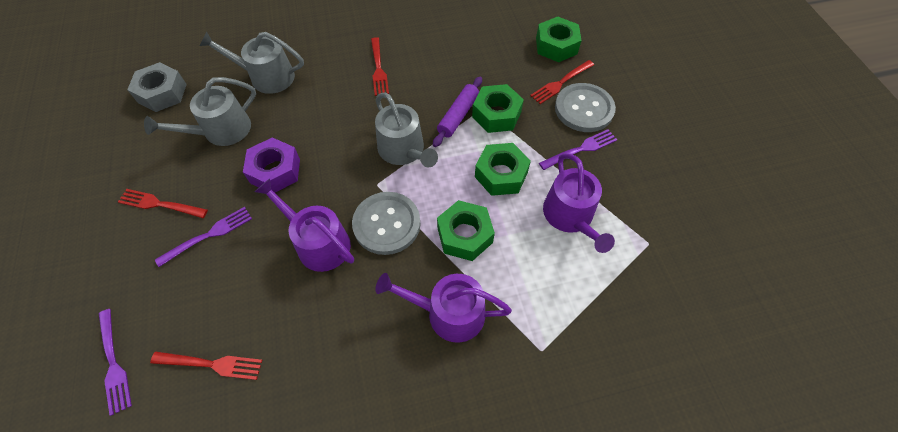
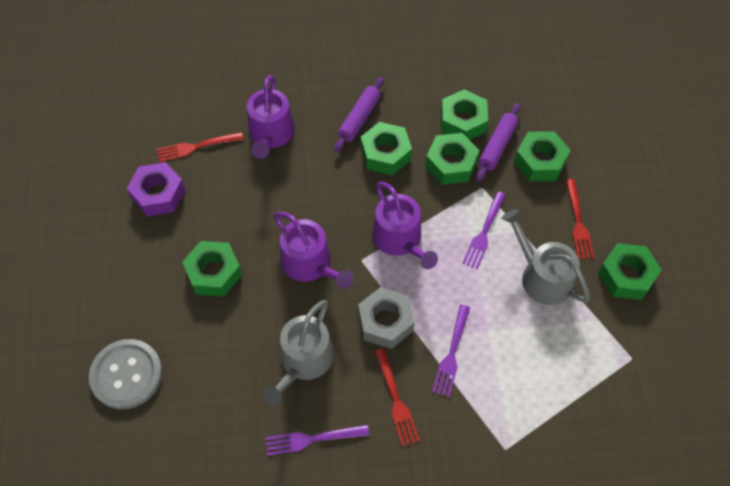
green nut: [437,200,495,261] [472,84,524,133] [475,143,531,196] [536,16,582,62] = 4 -> [182,241,242,297] [361,122,412,175] [425,133,480,185] [441,89,488,140] [514,131,570,181] [598,243,662,300] = 6
grey button: [352,192,420,255] [555,83,616,132] = 2 -> [89,339,163,410] = 1
grey watering can: [144,77,256,146] [200,32,304,94] [375,92,438,167] = 3 -> [263,300,334,406] [502,209,590,305] = 2
purple rolling pin: [433,77,482,147] = 1 -> [334,77,384,152] [476,103,521,182] = 2
red fork: [118,189,208,218] [150,351,262,380] [371,37,389,96] [530,60,594,104] = 4 -> [157,132,243,162] [375,349,420,446] [565,179,594,259] = 3

